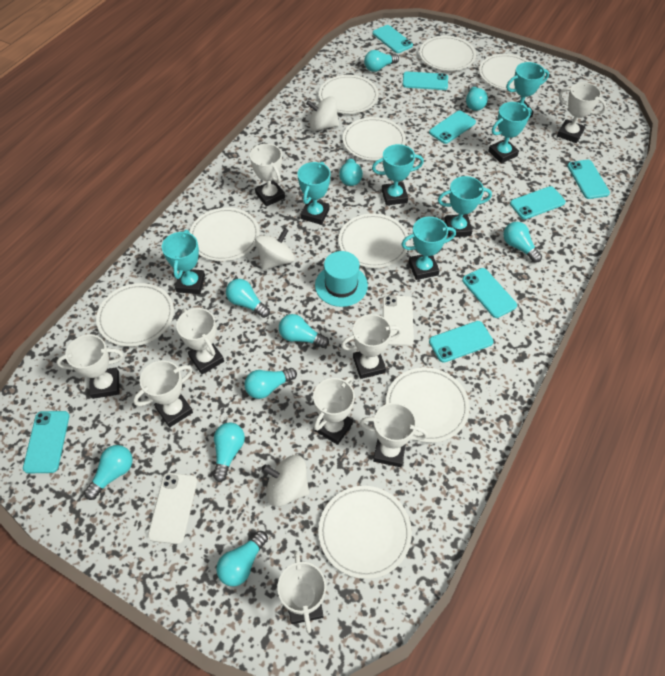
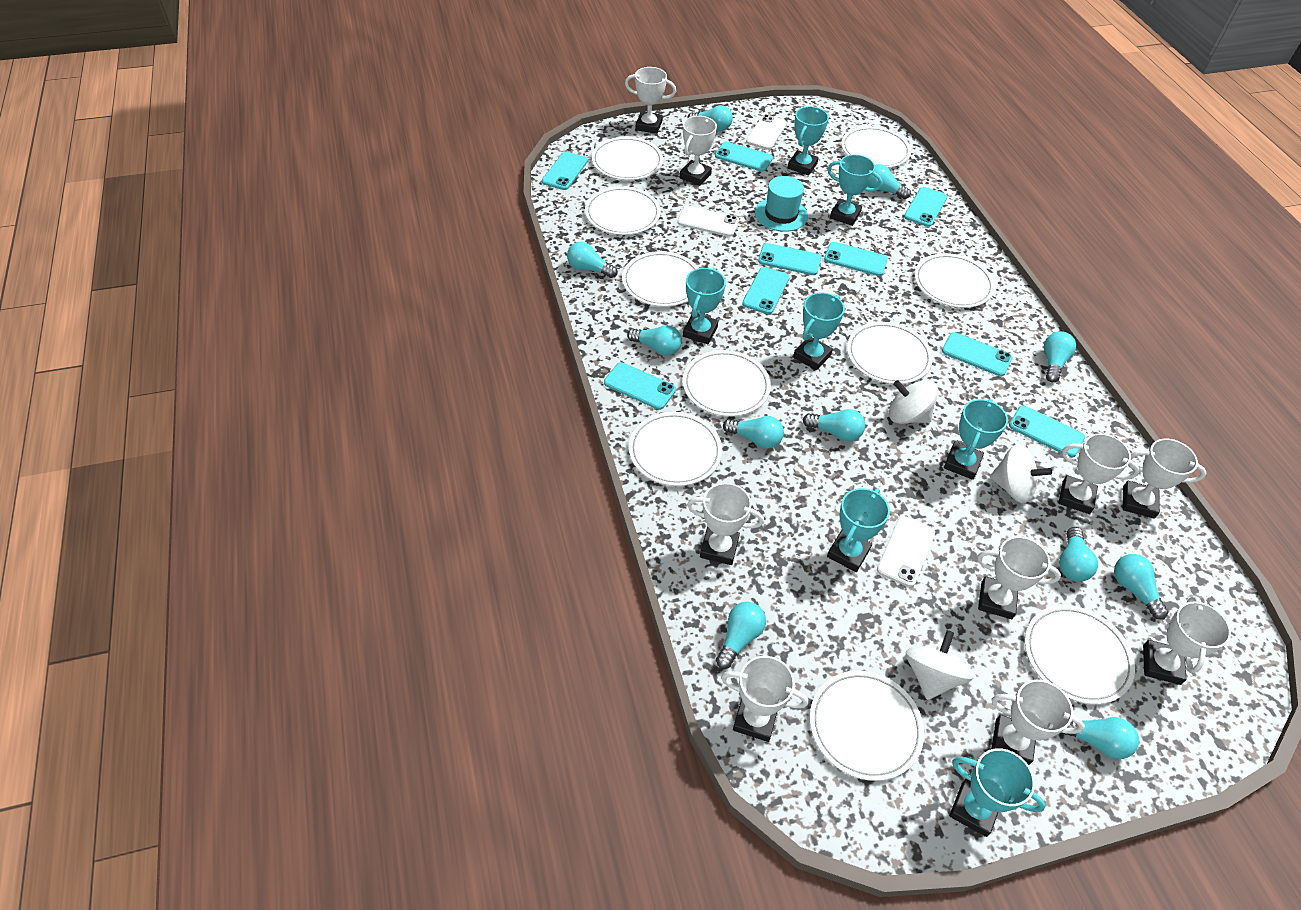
turquoise light bulb: [84,445,133,500] [213,422,245,482] [216,531,268,586] [226,279,270,318] [245,368,297,399] [279,314,329,348] [339,154,363,186] [364,50,399,72] [466,83,488,111] [503,222,542,263] = 10 -> [567,241,618,278] [627,325,682,356] [687,105,733,131] [716,602,766,669] [723,416,784,449] [803,409,865,441] [868,164,911,199] [1044,331,1076,382] [1059,527,1098,582] [1060,717,1139,759] [1114,554,1168,620] = 11
turquoise phone: [23,411,69,474] [373,25,413,53] [403,71,448,90] [429,111,476,144] [429,321,493,363] [462,268,517,318] [510,186,566,219] [567,160,610,199] = 8 -> [542,152,588,190] [604,362,676,410] [715,142,773,172] [742,267,790,314] [758,243,821,275] [824,242,888,276] [904,187,947,227] [942,332,1013,376] [1009,405,1085,458] = 9
white phone: [148,473,197,544] [383,295,414,346] = 2 -> [677,206,739,237] [746,114,787,150] [877,516,935,587] = 3
white plate: [96,283,174,347] [190,208,260,261] [319,75,378,114] [319,486,412,579] [338,213,410,268] [343,117,406,161] [386,367,470,443] [419,36,476,71] [479,54,530,90] = 9 -> [585,186,661,235] [592,137,663,180] [622,251,698,307] [629,412,722,486] [683,350,771,416] [810,671,924,781] [841,126,911,168] [847,322,933,384] [915,253,995,308] [1025,605,1135,704] = 10

